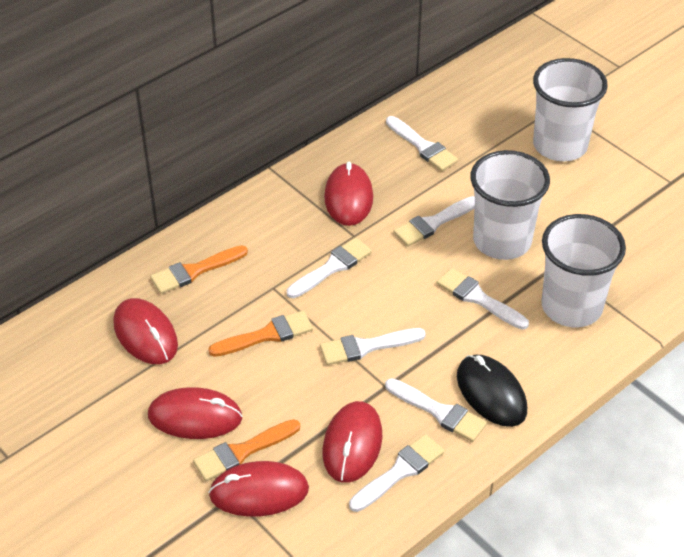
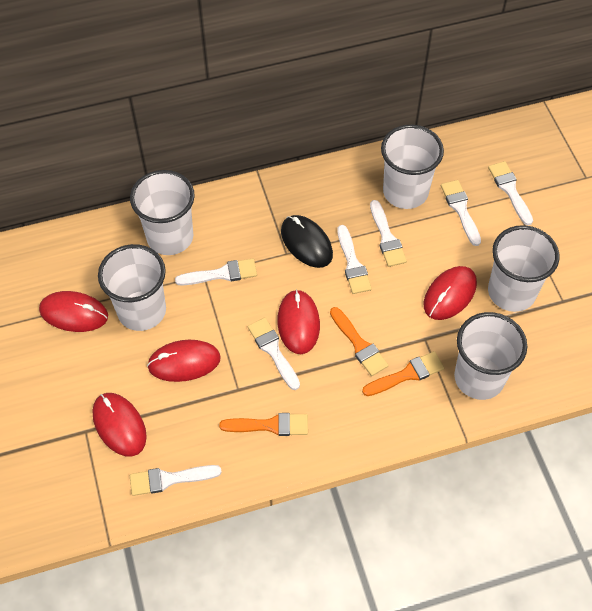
white cup: [470,150,550,260] [533,58,608,161] [541,214,626,327] = 3 -> [98,244,166,331] [130,170,195,255] [381,125,444,209] [454,312,527,400] [488,225,560,312] = 5

